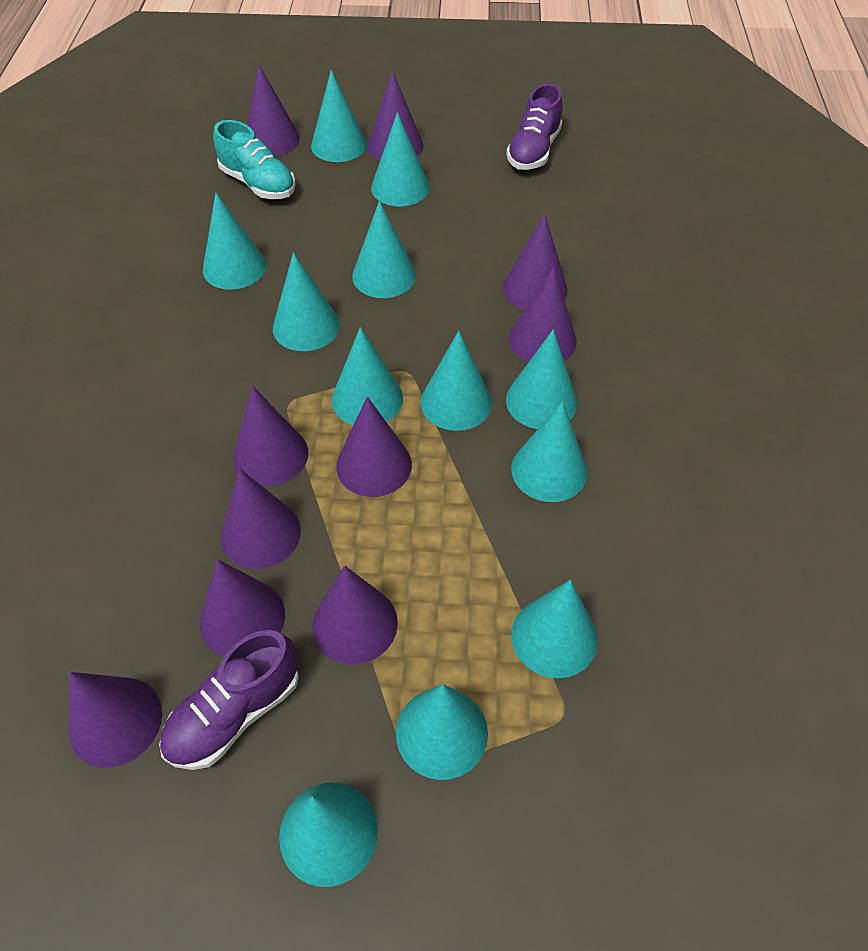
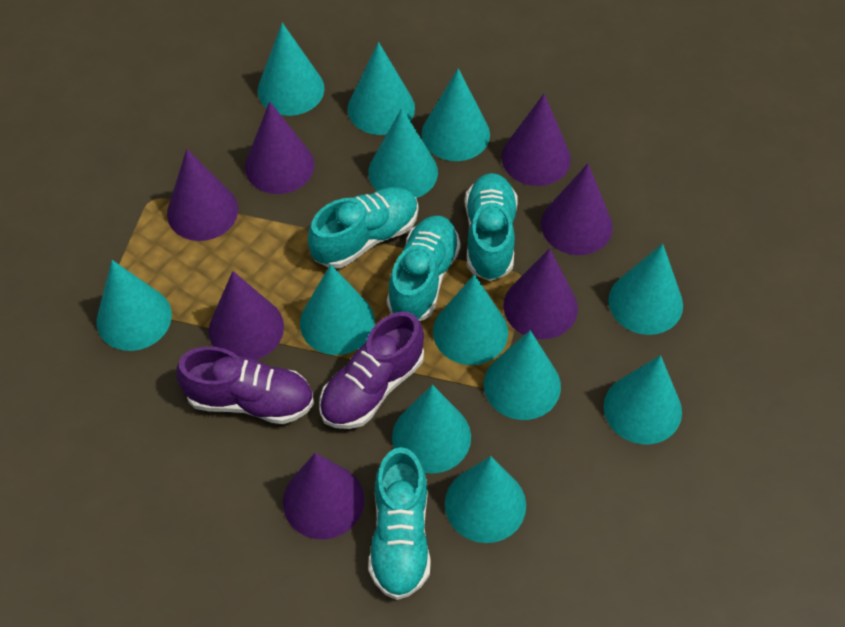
purple cone: [69,672,162,768] [200,559,285,656] [221,469,301,569] [233,386,308,486] [247,65,300,156] [312,566,398,665] [336,396,412,497] [368,71,424,161] [503,214,568,310] [509,266,577,362] = 10 -> [167,149,238,241] [209,271,284,360] [245,101,315,194] [283,452,364,540] [501,94,571,186] [503,248,578,339] [541,163,613,255] = 7
turquoise shoe: [213,120,296,199] = 1 -> [308,187,418,268] [369,447,431,600] [387,215,461,321] [465,173,518,281] = 4

